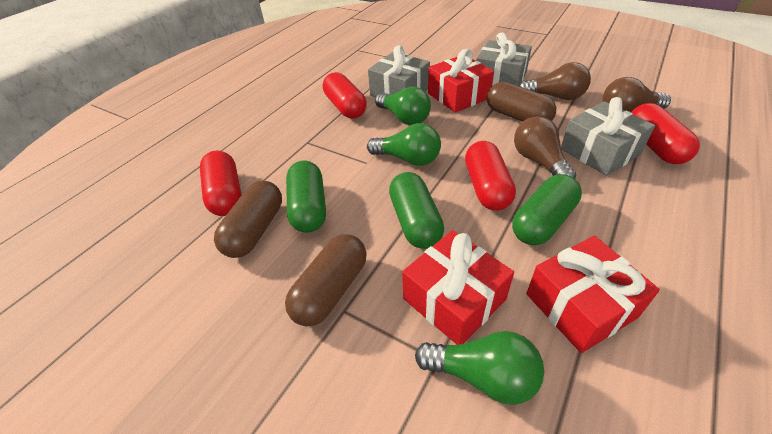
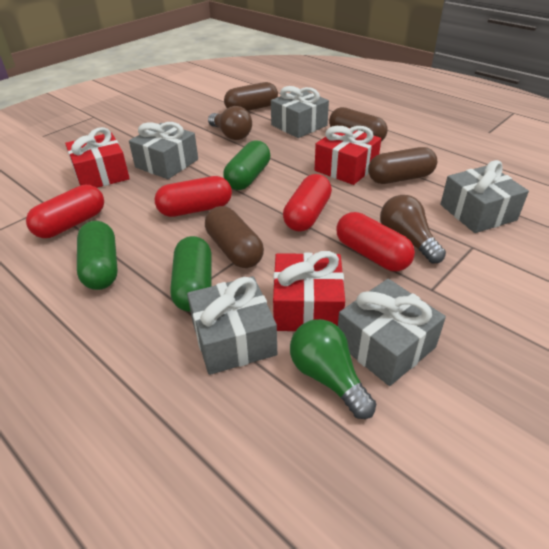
brown capsule: [214,180,282,258] [285,234,367,327] [486,82,556,122] = 3 -> [205,206,264,268] [224,82,278,111] [329,107,388,141] [368,147,437,184] = 4
brown light bulb: [514,116,576,178] [519,62,591,100] [602,77,671,112] = 3 -> [208,106,252,140] [380,195,446,264] = 2
green light bulb: [367,123,441,166] [375,86,431,125] [415,331,544,405] = 3 -> [290,319,376,419] = 1
grey gift: [368,45,430,97] [476,32,532,86] [561,97,655,176] = 3 -> [129,122,198,179] [187,276,277,375] [271,86,329,138] [338,279,446,386] [440,160,529,233] = 5

